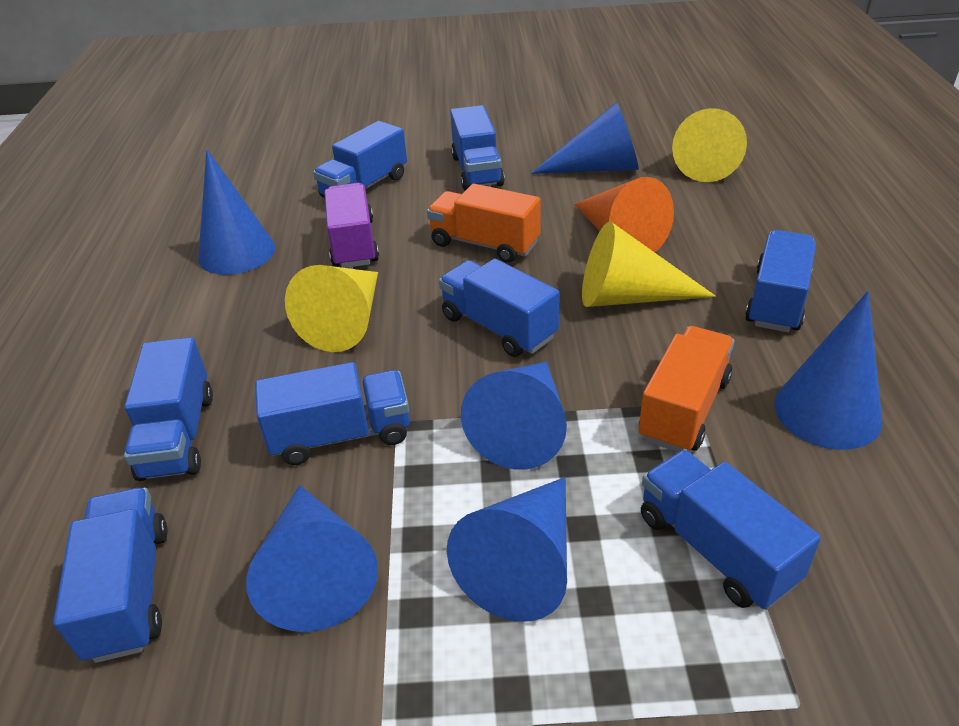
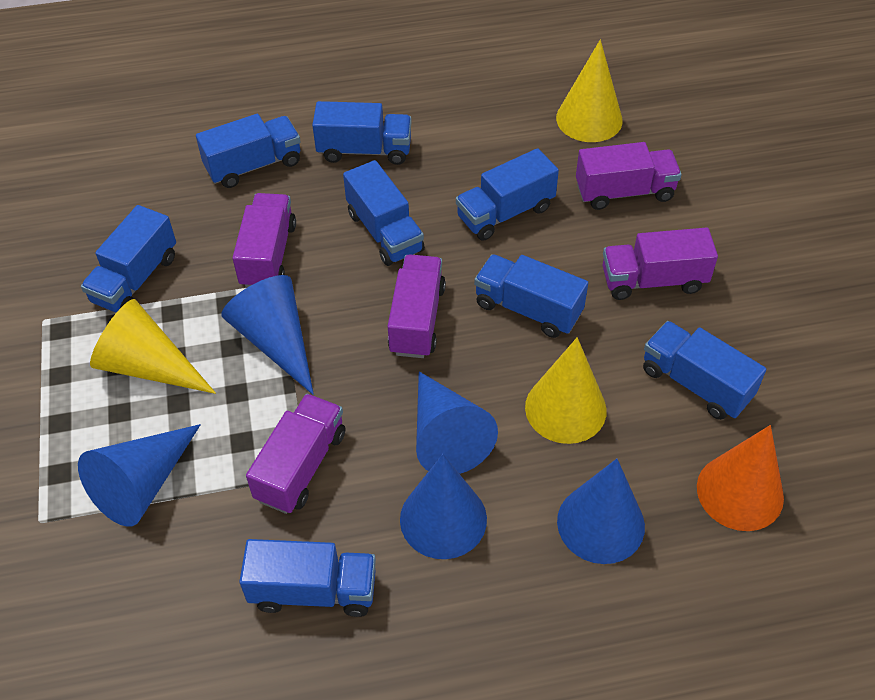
blue cone: [198,149,276,275] [246,485,378,632] [447,477,567,622] [461,362,567,470] [531,102,639,174] [774,291,883,450] = 6 -> [78,424,201,527] [221,275,314,395] [400,454,487,559] [416,371,498,474] [557,459,645,564] = 5
orange truck: [427,184,541,263] [639,326,735,452] = 2 -> none = 0
purple truck: [325,183,379,268] = 1 -> [233,193,296,288] [246,394,345,514] [388,254,446,358] [576,142,682,210] [603,227,718,300] = 5

